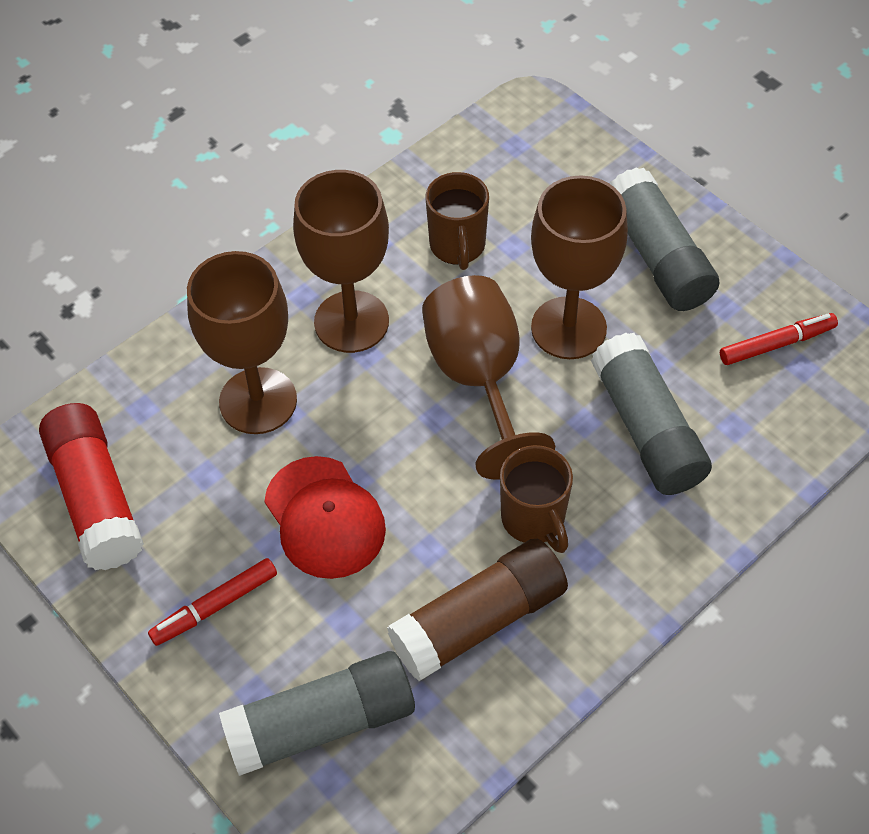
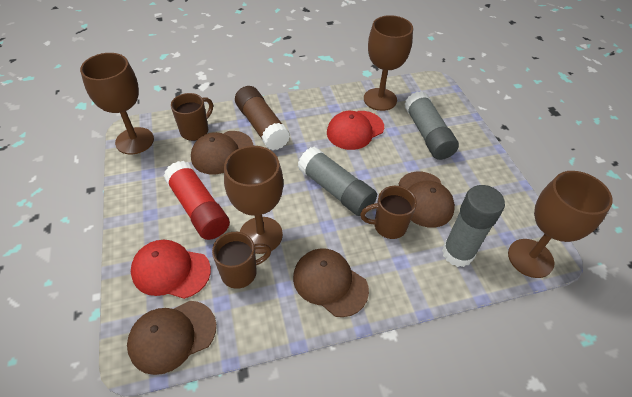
brown cap: none = 0 -> [127,301,216,375] [191,131,253,175] [293,248,369,317] [399,172,455,228] = 4
brown mug: [426,172,489,270] [500,445,573,553] = 2 -> [171,93,213,141] [212,232,272,289] [360,186,417,239] = 3
red cap: [264,456,386,579] = 1 -> [131,240,211,299] [327,111,384,150] = 2
red marker: [148,558,277,646] [720,313,838,365] = 2 -> none = 0

